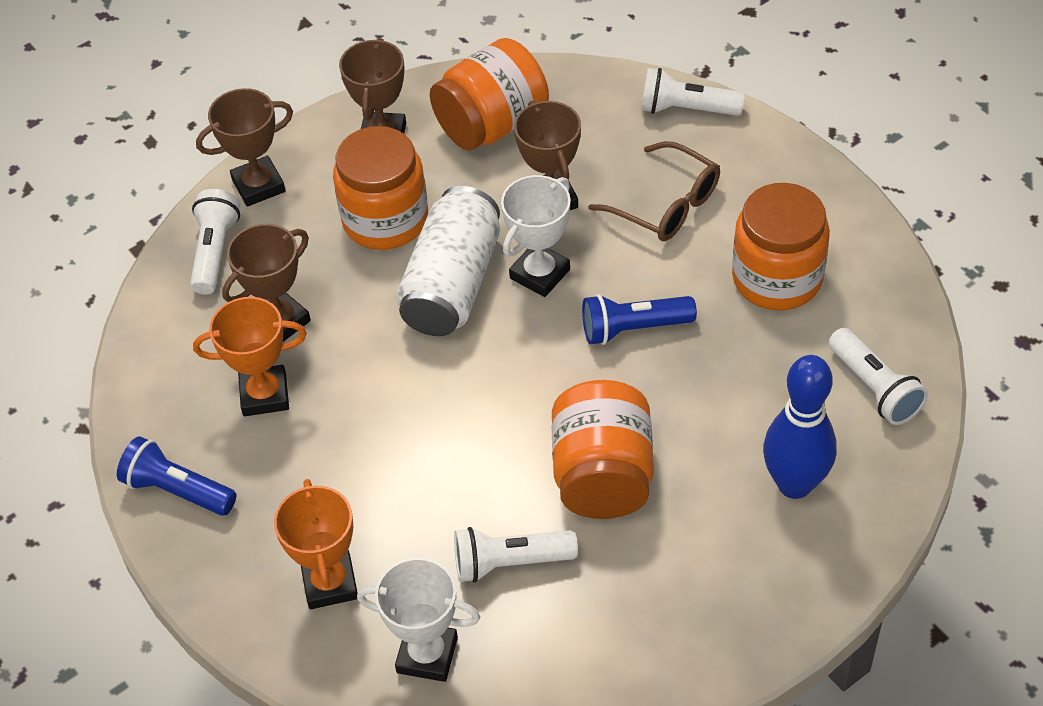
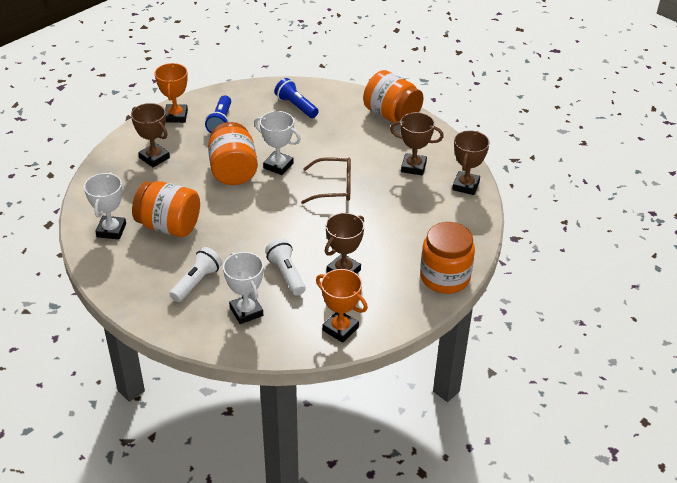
blue bowling pin: [763,355,837,499] = 1 -> none = 0
white can: [396,186,500,336] = 1 -> none = 0
white flashlight: [190,189,240,295] [454,527,578,583] [641,68,745,116] [829,328,928,425] = 4 -> [170,247,222,302] [265,239,306,296] = 2
white trophy: [357,557,480,682] [501,175,571,297] = 2 -> [84,172,126,239] [223,252,264,324] [254,111,301,175] = 3

